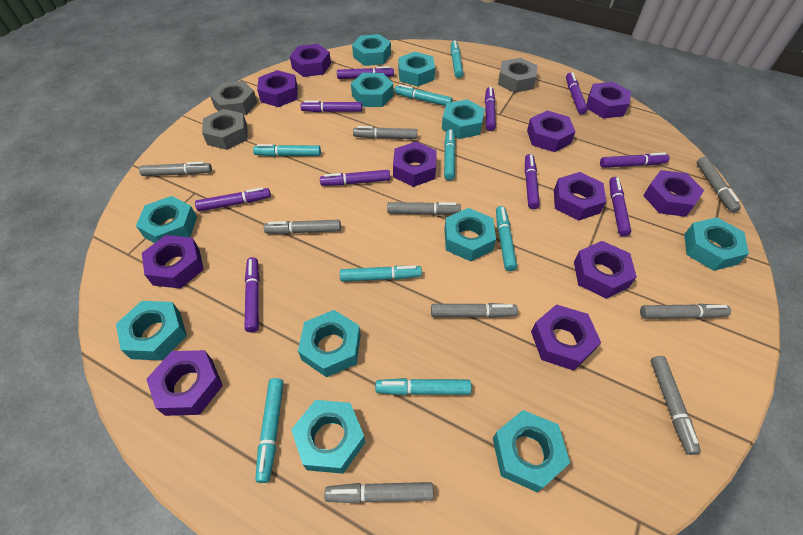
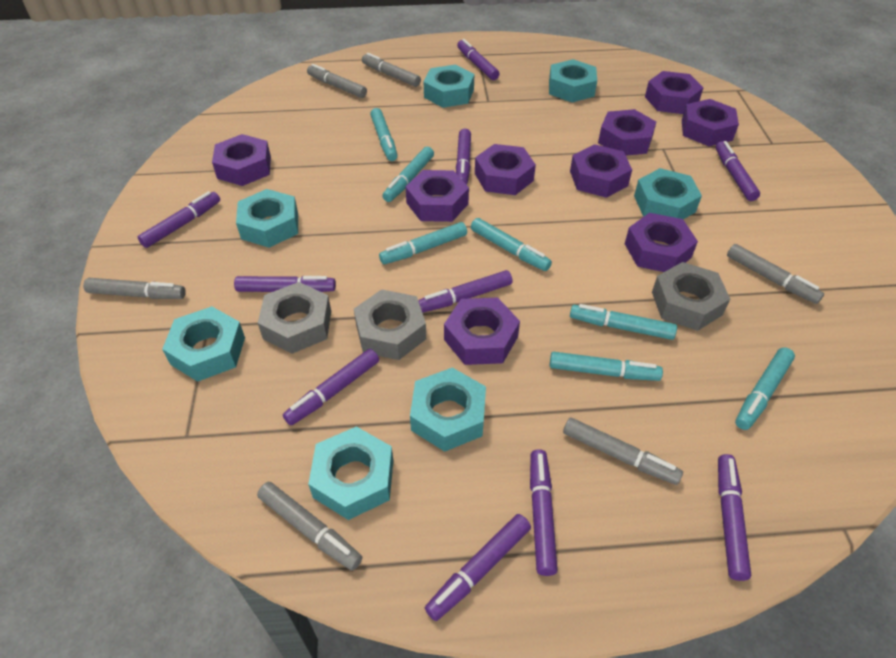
grey marker: [139,162,212,176] [264,220,341,234] [324,482,434,504] [353,126,417,139] [387,202,461,215] [431,303,518,318] [640,304,731,319] [651,356,701,455] [697,157,741,213] = 9 -> [83,278,186,299] [257,482,362,571] [307,64,367,98] [362,53,421,87] [563,418,683,485] [727,244,824,304] = 6
purple nut: [142,235,204,289] [146,350,223,416] [257,70,298,107] [290,44,331,77] [393,142,437,187] [527,111,576,152] [531,304,601,371] [554,172,606,221] [574,241,637,299] [587,82,631,119] [643,170,704,217] = 11 -> [212,134,271,186] [406,170,469,222] [444,298,520,365] [475,144,536,195] [570,144,632,198] [598,109,656,156] [625,213,698,272] [645,71,704,114] [682,99,739,146] = 9
turquoise marker: [253,144,321,157] [255,378,284,483] [340,266,422,282] [375,378,472,395] [394,84,453,106] [444,129,456,181] [451,40,463,78] [496,206,517,271] = 8 -> [370,108,398,161] [379,222,467,264] [382,147,434,202] [471,218,552,271] [550,352,663,381] [570,304,677,340] [735,347,795,430] = 7
turquoise nut: [116,301,187,361] [136,196,197,243] [291,400,366,474] [298,310,361,377] [351,73,393,107] [352,34,391,66] [398,52,435,87] [442,99,485,139] [444,208,496,262] [493,410,570,492] [684,217,749,271] = 11 -> [162,306,245,382] [236,189,298,248] [308,426,393,520] [410,368,486,452] [424,65,474,108] [549,59,597,102] [634,168,702,219] = 7

